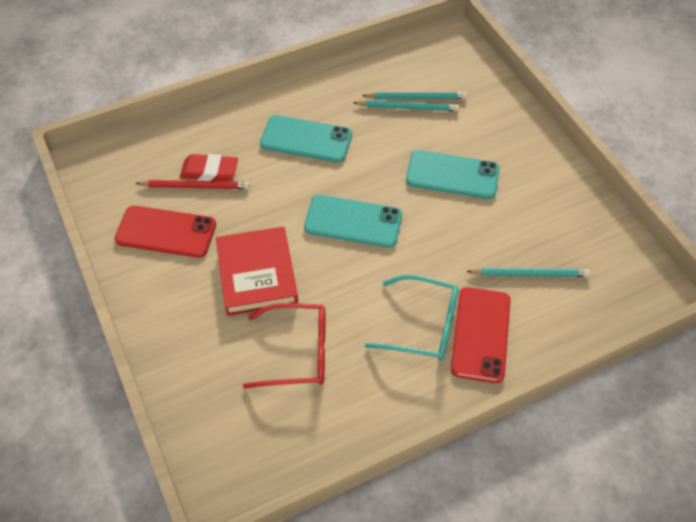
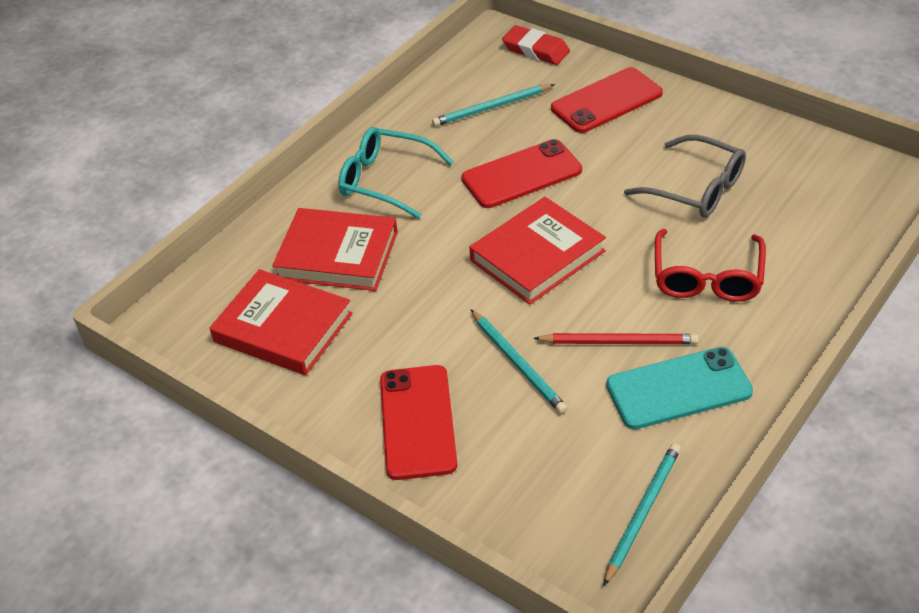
grey glasses: none = 0 -> [624,135,746,217] = 1
red book: [216,226,298,316] = 1 -> [210,269,353,375] [272,208,398,291] [469,197,606,305] = 3
red phone: [114,206,216,258] [451,287,511,383] = 2 -> [380,365,458,480] [461,139,582,208] [551,67,663,133] = 3
turquoise phone: [260,115,352,162] [304,195,402,248] [406,150,500,199] = 3 -> [606,347,753,429] = 1

